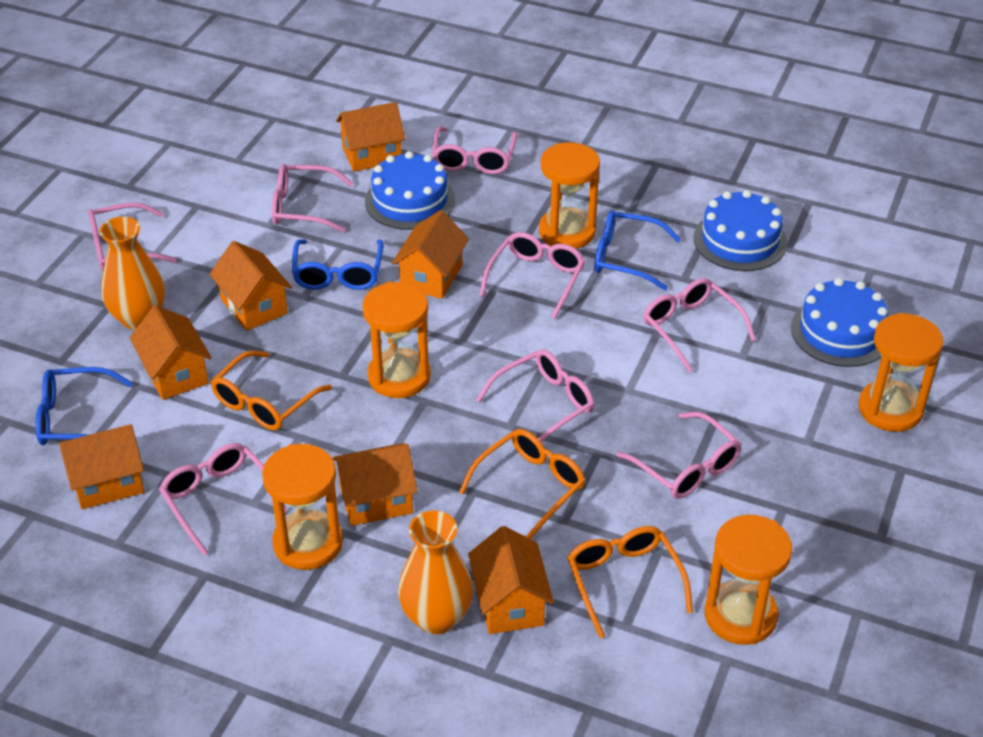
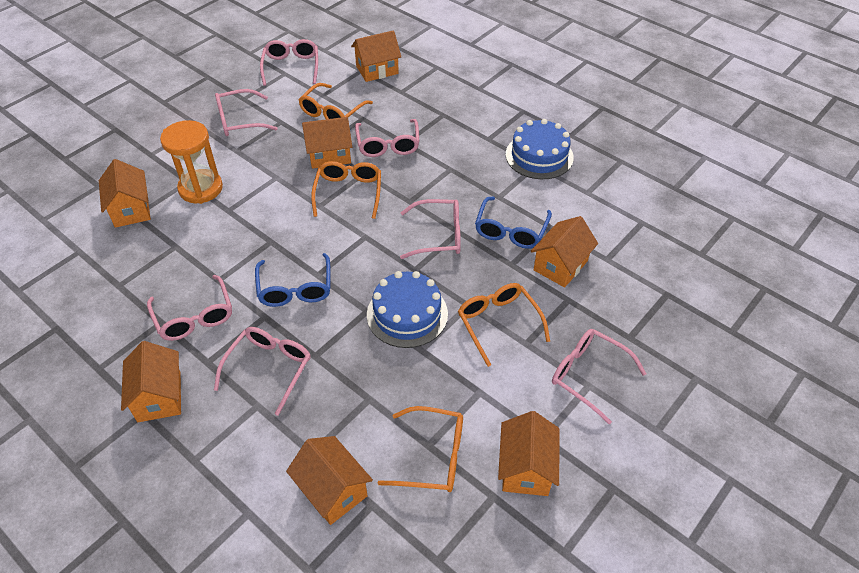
blue cake: [365,151,455,230] [694,190,787,271] [791,278,888,367] = 3 -> [367,271,448,348] [505,119,574,179] = 2
blue glasses: [35,367,133,445] [292,239,383,290] [594,210,681,290] = 3 -> [255,253,330,307] [475,197,552,249] = 2
orange glasses: [211,351,332,430] [459,429,586,539] [567,526,693,638] = 3 -> [298,83,373,119] [311,161,381,219] [378,406,463,492] [458,283,550,367] = 4
orange hourglass: [262,444,343,570] [362,282,431,398] [539,142,600,249] [705,515,792,645] [858,313,943,432] = 5 -> [160,120,223,204] = 1
orange vase: [100,217,165,330] [398,510,473,634] = 2 -> none = 0
pink glasses: [88,202,176,271] [159,443,287,556] [272,164,354,232] [432,127,518,174] [476,349,594,442] [480,232,585,319] [616,412,742,499] [643,278,756,372] = 8 -> [147,275,232,341] [214,327,311,416] [215,89,278,136] [260,39,318,86] [355,119,420,157] [400,199,461,259] [552,329,646,424] = 7

